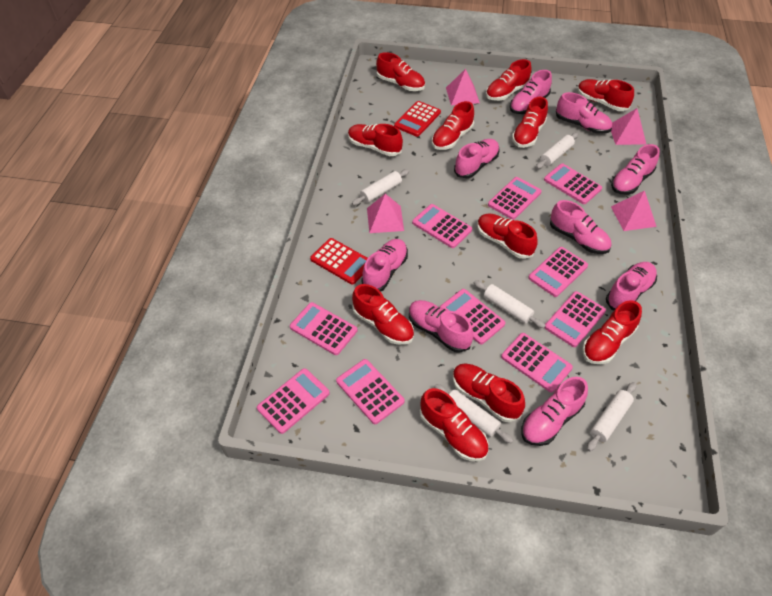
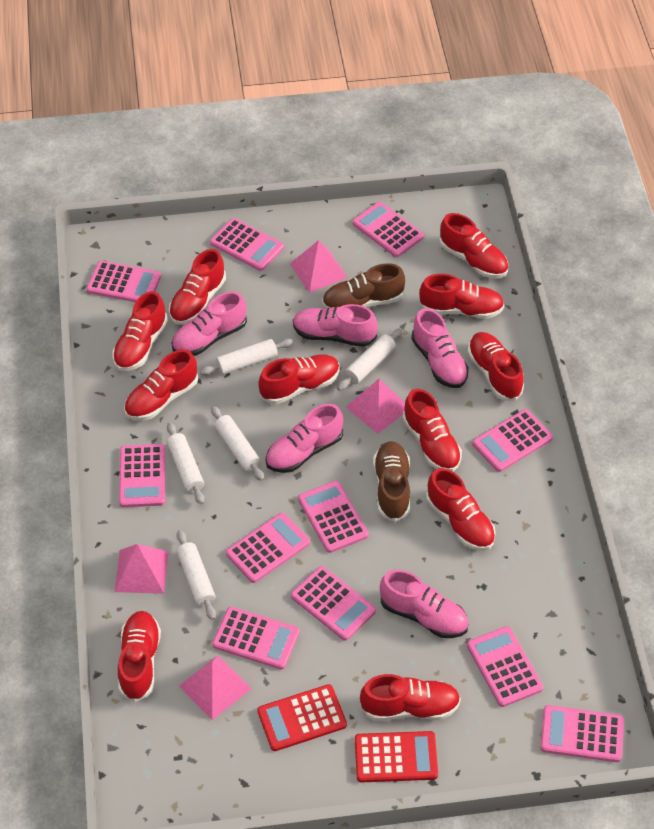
brown shoe: none = 0 -> [322,263,405,309] [373,441,410,522] = 2
pink calculator: [257,368,330,434] [290,302,357,355] [336,359,405,424] [412,204,472,248] [440,289,505,344] [488,177,542,220] [501,333,573,393] [528,247,588,297] [544,164,602,204] [545,291,606,347] = 10 -> [86,260,161,302] [119,444,165,507] [210,218,284,271] [212,607,300,670] [226,513,310,583] [291,566,376,641] [298,481,369,553] [352,202,424,257] [467,626,543,707] [472,409,553,472] [540,705,624,762] = 11
pink shoe: [361,239,408,292] [409,300,473,353] [454,139,500,178] [510,70,552,114] [521,377,588,446] [550,200,611,254] [556,92,612,134] [606,262,657,310] [611,144,660,195] = 9 -> [172,291,247,356] [266,404,343,473] [293,304,377,347] [380,570,469,638] [411,308,469,388] = 5

